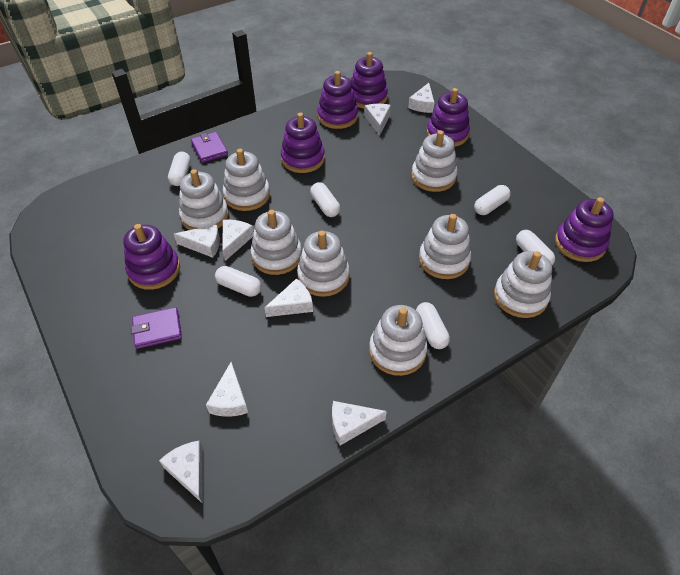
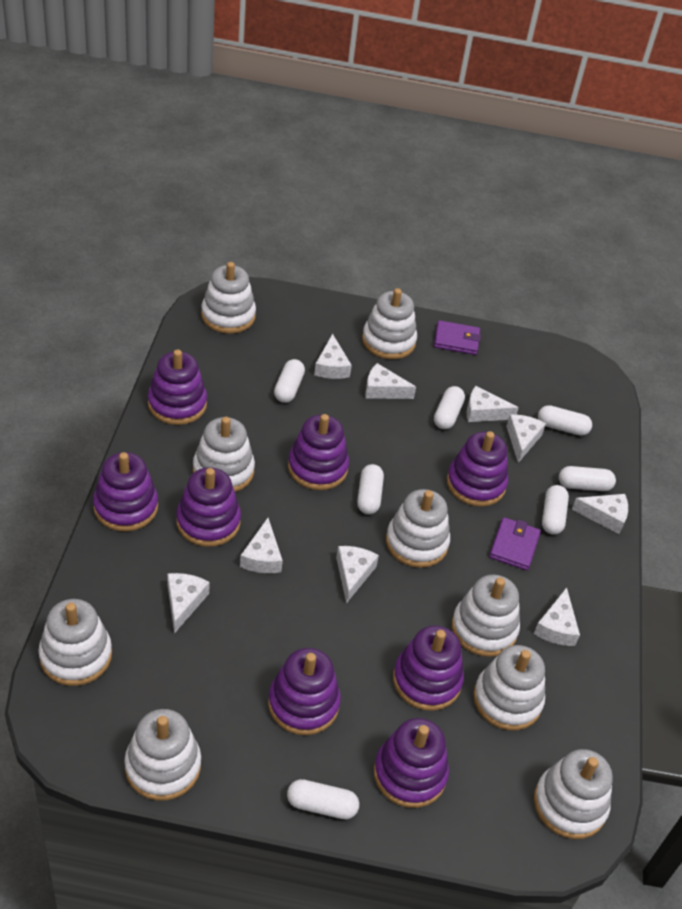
purple stacking toy: [124,224,180,290] [281,113,325,173] [317,71,358,129] [351,52,388,109] [427,88,470,147] [555,197,614,262] = 6 -> [93,452,158,531] [148,349,207,425] [176,467,241,547] [268,648,341,735] [288,414,349,490] [374,718,449,808] [393,625,464,711] [447,431,508,507] = 8
white capsule: [168,152,191,186] [215,266,261,297] [310,182,340,217] [416,302,450,349] [474,185,511,215] [516,230,555,265] = 6 -> [274,359,305,403] [287,779,359,819] [357,464,384,514] [434,386,465,429] [538,405,592,436] [542,485,569,535] [559,466,616,491] = 7
white cheese: [159,441,203,504] [174,224,220,258] [206,362,248,417] [223,220,254,261] [265,278,313,317] [332,401,387,446] [364,104,391,136] [408,83,434,113] = 8 -> [167,573,210,634] [240,518,283,573] [314,334,352,379] [336,546,379,603] [365,363,416,399] [467,386,519,422] [506,414,546,463] [534,588,580,646] [572,494,628,534] = 9
white stacking toy: [179,169,229,230] [223,149,270,211] [251,210,302,275] [297,231,350,297] [369,305,428,376] [411,130,457,192] [419,214,471,279] [494,251,552,318] = 8 -> [38,599,112,686] [124,709,201,801] [193,417,255,492] [201,262,256,334] [362,288,417,359] [386,489,450,568] [452,575,520,657] [473,645,545,730] [534,749,613,839] = 9

